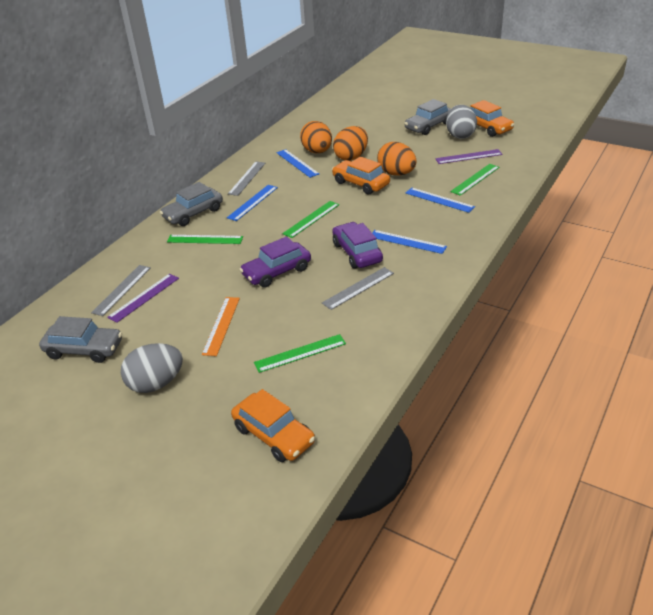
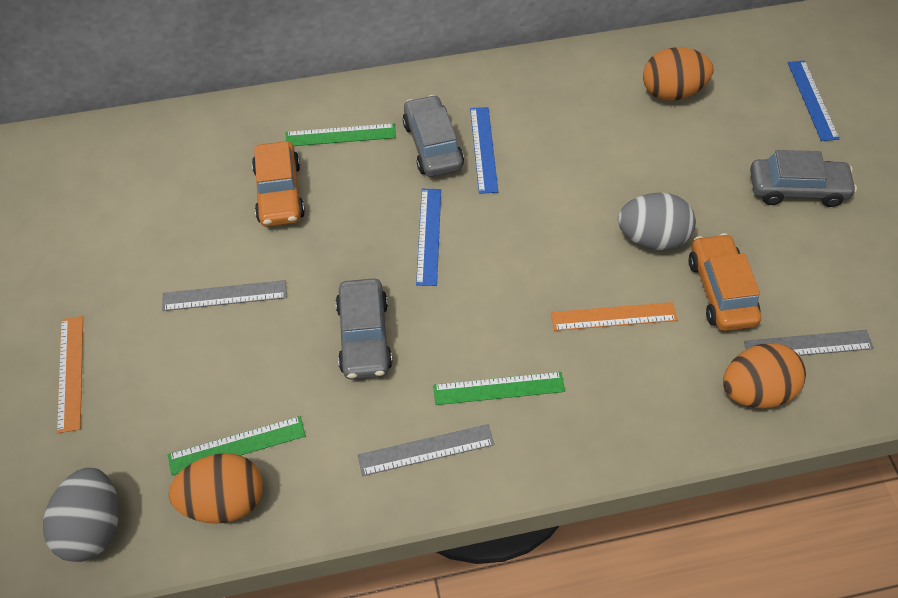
blue ruler: [227,185,278,221] [277,149,319,178] [372,230,447,254] [406,188,475,213] = 4 -> [416,189,441,286] [470,107,498,194] [788,61,840,141] = 3
green ruler: [167,235,243,244] [254,334,346,373] [282,201,339,238] [450,164,500,196] = 4 -> [168,416,306,475] [286,123,396,146] [433,372,565,405] = 3
orange car: [231,389,315,462] [332,156,390,195] [470,100,514,137] = 3 -> [252,141,305,227] [688,233,761,331] = 2
orange ruler: [202,297,240,356] = 1 -> [57,316,83,433] [551,302,677,331] = 2
purple car: [239,237,311,288] [332,222,383,269] = 2 -> none = 0
purple ruler: [107,274,179,323] [435,149,502,164] = 2 -> none = 0

